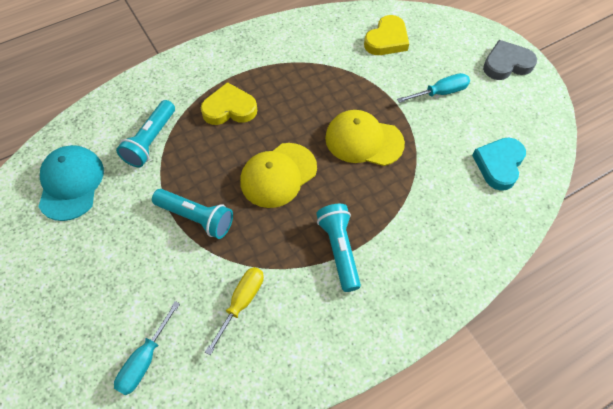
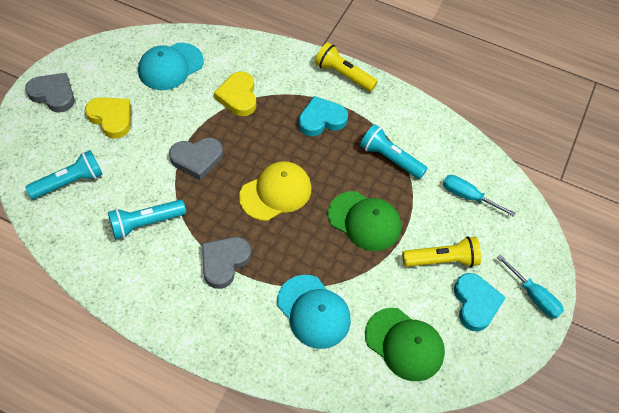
green cap: none = 0 -> [328,191,401,251] [365,308,445,381] = 2
grey heart: [483,40,537,80] = 1 -> [25,73,75,113] [169,138,223,180] [202,237,251,289] = 3
turquoise cap: [38,145,104,221] = 1 -> [138,43,204,90] [277,275,351,349] = 2
turquoise heart: [472,138,526,191] = 1 -> [298,96,348,136] [454,273,506,331] = 2
yellow cap: [240,143,317,208] [325,110,405,166] = 2 -> [239,161,311,221] = 1
yellow flashlight: none = 0 -> [315,42,378,92] [402,236,481,267] = 2
yellow screwdriver: [205,267,264,355] = 1 -> none = 0

